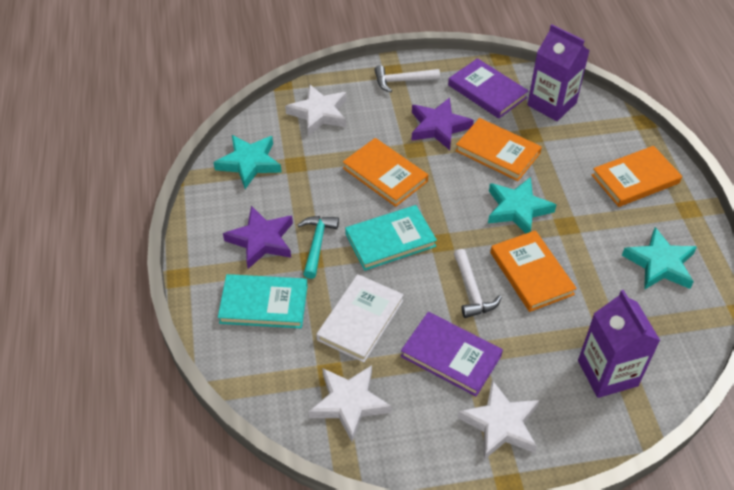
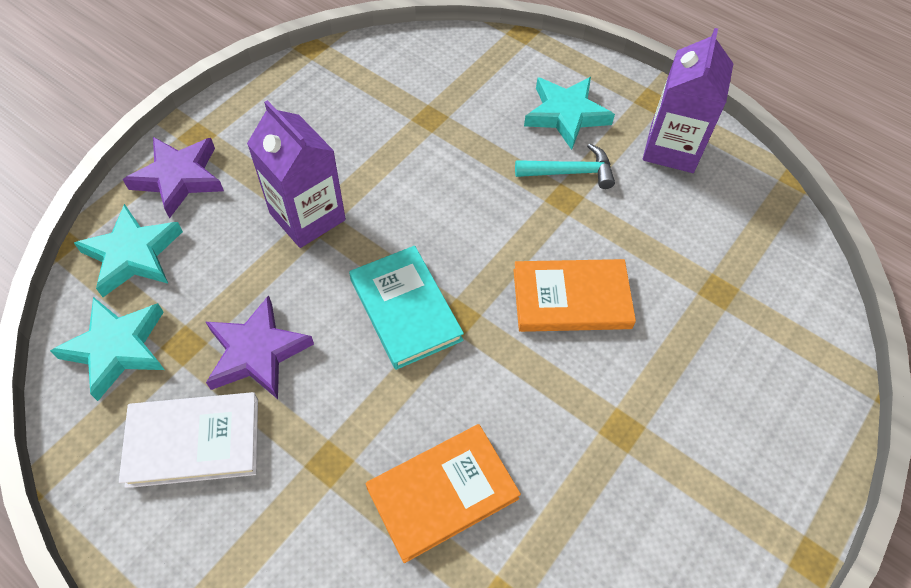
orange book: [343,138,428,207] [455,118,542,181] [490,230,577,312] [592,146,682,207] = 4 -> [365,424,521,563] [513,259,636,332] = 2
purple book: [401,312,503,396] [448,58,529,118] = 2 -> none = 0
turquoise book: [218,274,308,328] [345,205,437,271] = 2 -> [349,246,464,370] = 1
white hammer: [374,65,440,92] [454,249,502,318] = 2 -> none = 0
white star: [285,84,346,136] [309,365,392,442] [458,380,539,460] = 3 -> none = 0

